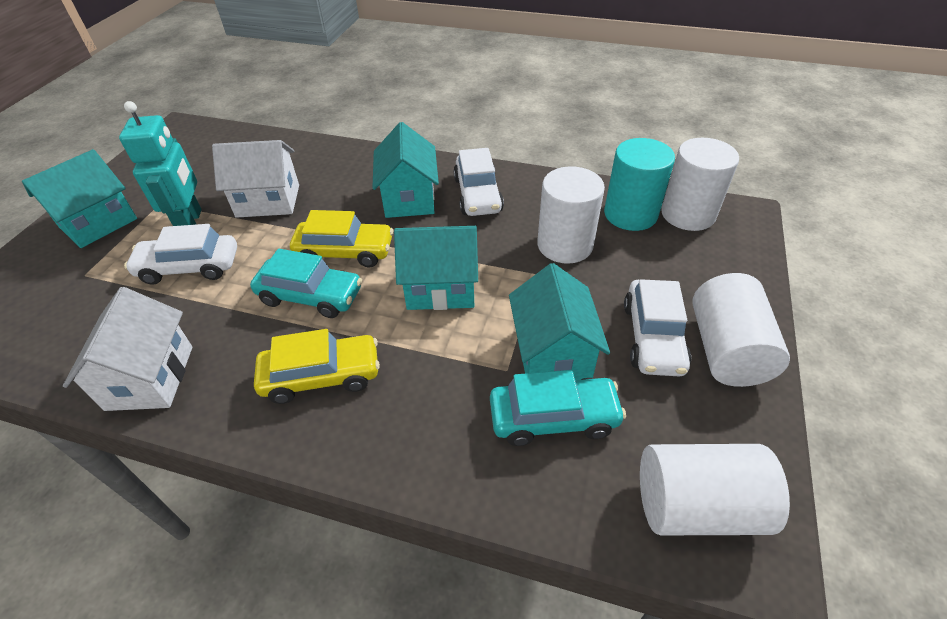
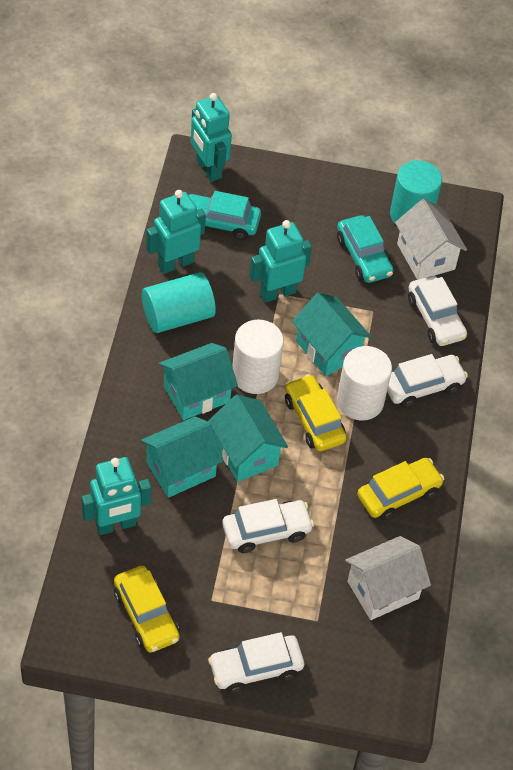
turquoise cylinder: [604,138,675,231] = 1 -> [142,272,216,333] [390,160,442,225] = 2
turquoise robot: [119,101,201,226] = 1 -> [81,457,151,535] [146,190,206,274] [191,93,232,182] [249,220,312,303] = 4
white car: [124,224,237,285] [454,148,504,216] [624,279,691,377] = 3 -> [208,632,304,693] [222,499,314,553] [387,354,468,408] [408,276,467,346] = 4
white cylinder: [537,166,605,264] [640,444,790,535] [661,138,739,231] [692,273,790,387] = 4 -> [232,320,284,394] [337,346,392,420] = 2
yellow car: [254,329,380,404] [290,210,393,267] = 2 -> [114,566,180,653] [285,374,347,451] [357,458,444,520] = 3

